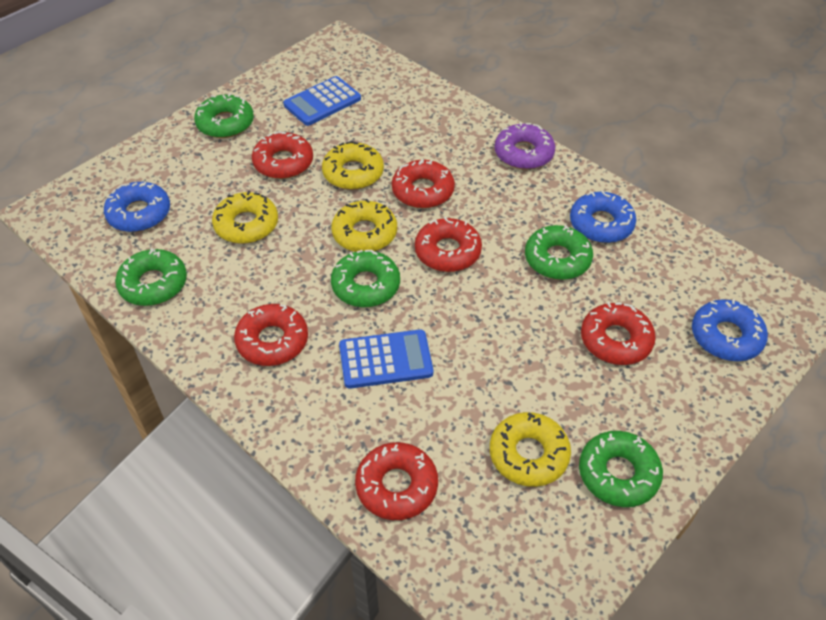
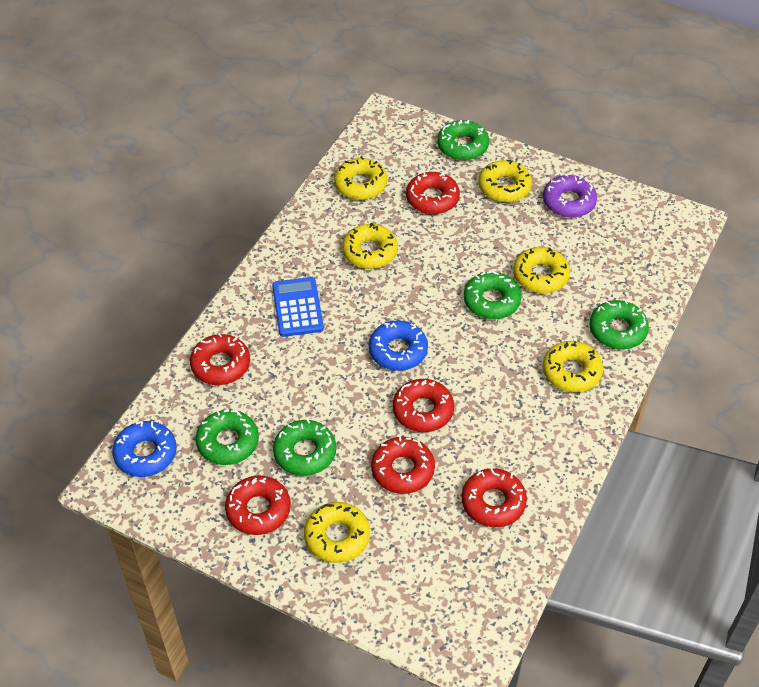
blue calculator: [283,76,361,126] [339,329,433,389] = 2 -> [272,277,324,337] = 1
blue donut: [104,182,170,232] [570,190,636,243] [692,299,768,361] = 3 -> [112,421,177,477] [369,320,428,371] = 2
yellow donut: [212,190,278,244] [322,141,384,190] [331,199,397,252] [490,412,571,487] = 4 -> [304,502,370,563] [334,156,387,200] [342,223,398,269] [478,160,532,202] [513,247,570,293] [543,341,603,392] = 6

